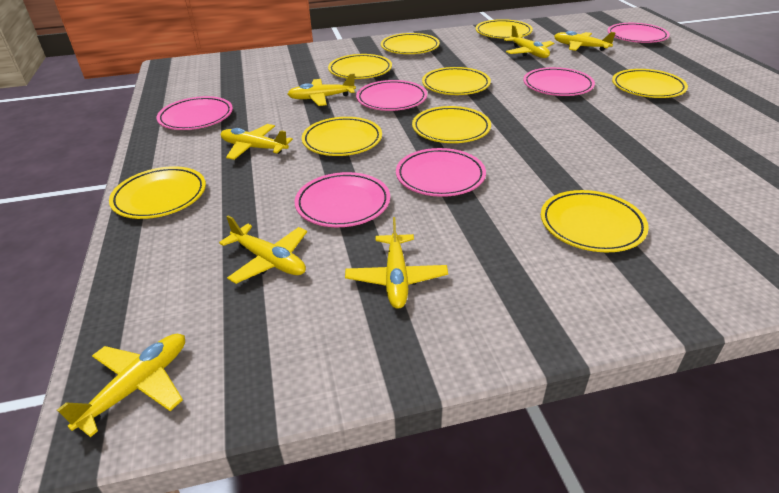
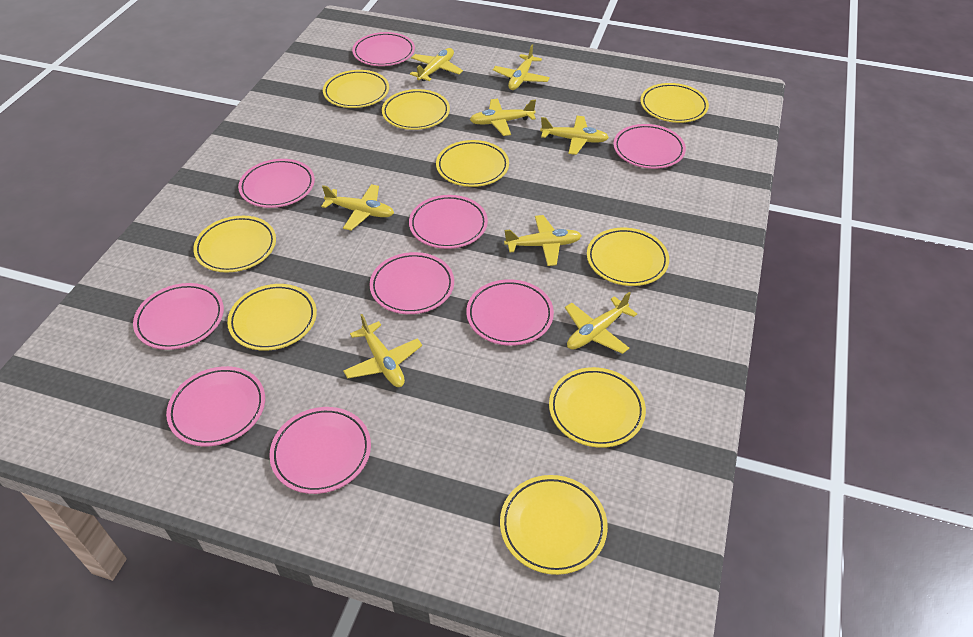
pink plate: [157,96,233,130] [295,172,390,227] [356,80,427,111] [396,148,486,197] [523,67,595,96] [607,23,670,43] = 6 -> [133,283,224,350] [166,366,265,447] [238,159,315,208] [269,407,371,494] [352,32,415,66] [369,252,454,314] [409,195,488,249] [466,279,554,346] [613,124,686,169] = 9
yellow plane: [57,334,185,437] [219,215,307,284] [221,124,293,160] [288,73,356,106] [345,217,448,309] [504,25,554,58] [554,31,616,51] = 7 -> [321,184,394,230] [343,314,422,387] [410,48,463,81] [470,99,536,136] [493,44,550,90] [504,215,582,266] [540,116,609,155] [565,292,637,354] = 8

